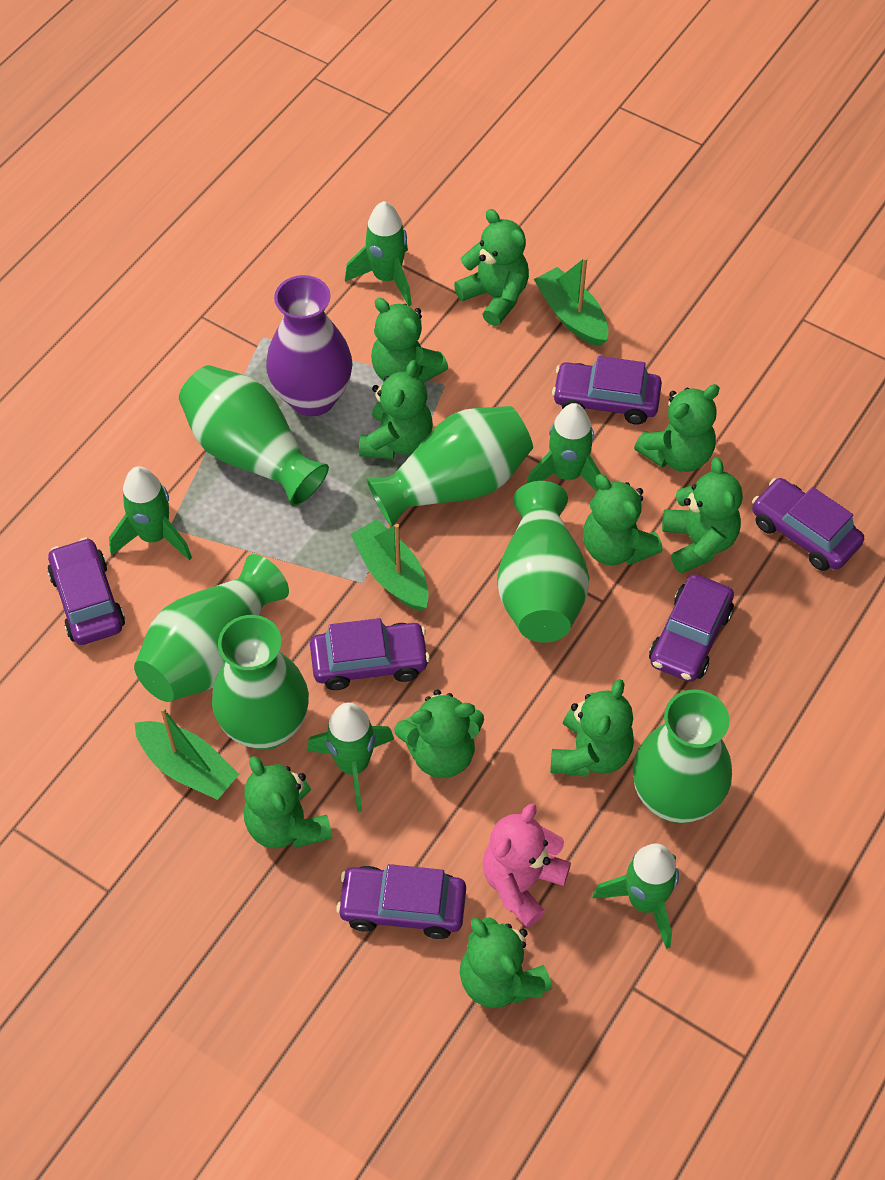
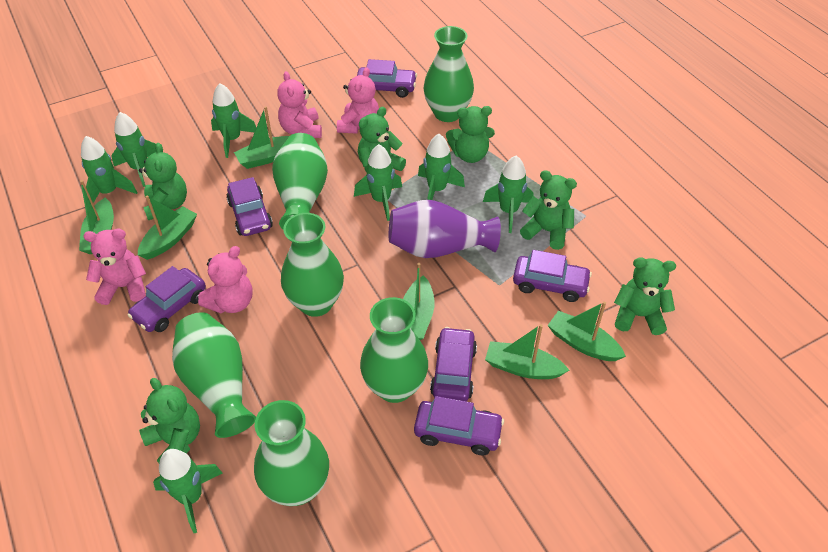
green boat: [134,707,239,800] [350,519,429,611] [534,257,608,347] = 3 -> [79,180,114,254] [138,195,197,260] [234,106,289,169] [403,263,435,340] [485,324,569,379] [548,301,626,361] = 6
green rocket: [109,466,192,560] [307,702,394,812] [345,201,412,306] [527,403,601,492] [593,843,679,949] = 5 -> [81,136,138,203] [111,112,156,187] [153,449,223,533] [211,83,256,158] [354,144,402,221] [418,134,465,200] [483,156,534,233] = 7
green teddy bear: [244,756,333,848] [359,360,433,459] [371,298,448,383] [394,690,484,778] [454,209,529,326] [460,917,552,1008] [550,679,634,777] [583,474,663,565] [634,384,720,472] [662,457,743,574] = 10 -> [139,143,187,220] [139,378,200,463] [358,107,406,173] [446,106,495,163] [520,170,577,250] [614,257,676,335] = 6
pink teddy bear: [483,803,571,928] = 1 -> [83,229,146,305] [198,246,253,313] [277,71,322,138] [337,67,379,134] = 4

